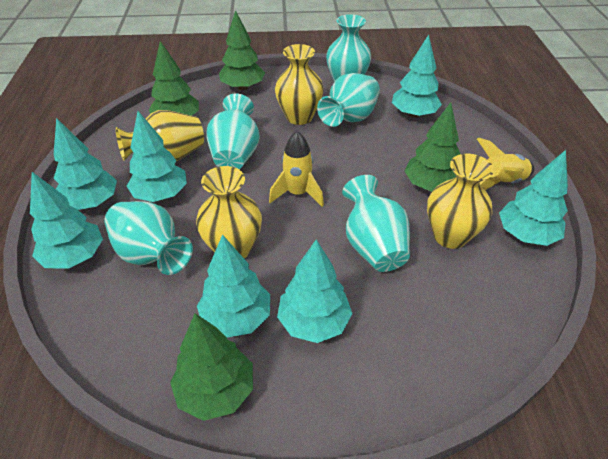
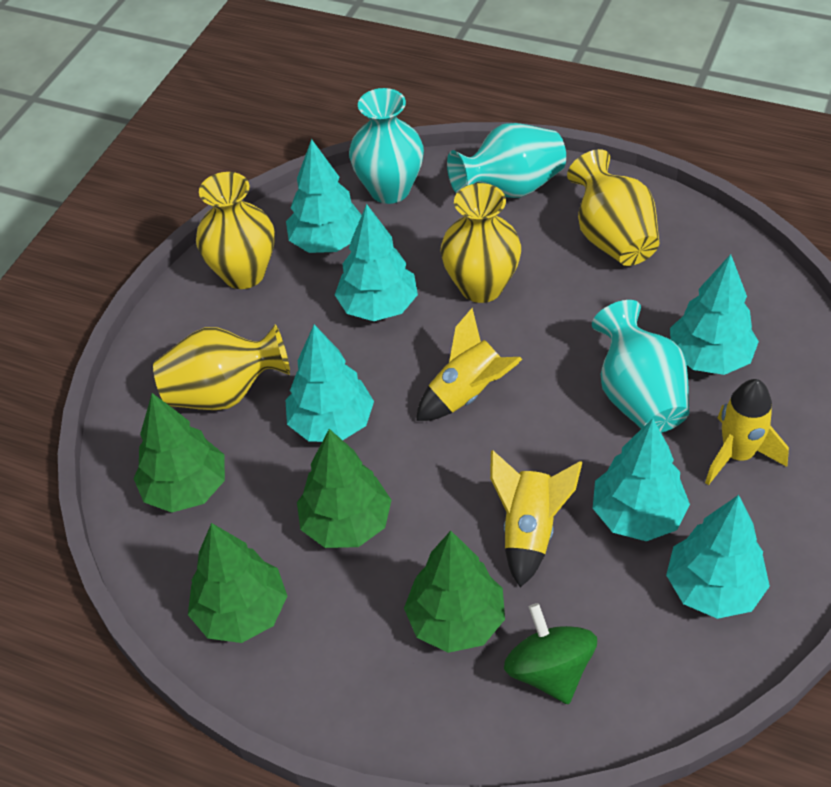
green spinning top: none = 0 -> [504,603,597,704] = 1
turquoise tree: [30,172,103,269] [54,118,117,210] [127,111,187,202] [197,234,270,337] [277,239,353,343] [392,35,442,118] [499,150,568,246] = 7 -> [285,325,374,442] [286,139,362,253] [335,204,418,321] [593,418,690,541] [666,495,770,619] [670,254,759,375] = 6
turquoise vase: [104,201,193,275] [206,94,260,169] [317,73,380,127] [326,14,371,82] [342,175,410,272] = 5 -> [349,88,424,204] [447,123,566,198] [592,300,689,433] = 3
yellow rocket: [269,131,324,207] [477,138,534,190] = 2 -> [416,308,522,421] [490,450,583,587] [705,379,789,485] = 3

